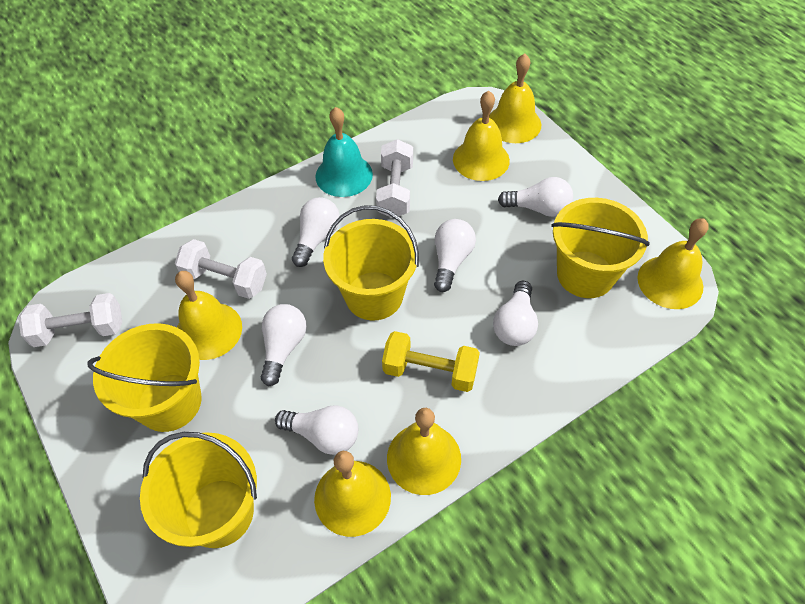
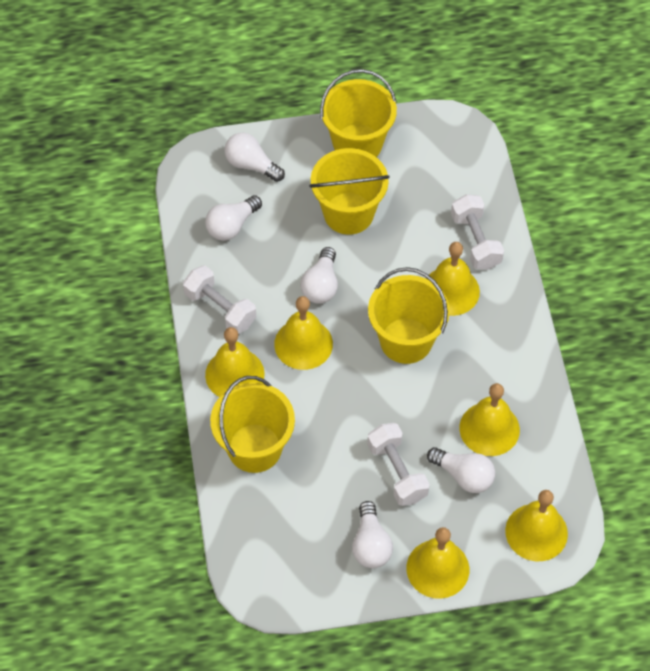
turquoise bell: [315,107,373,197] = 1 -> none = 0
white light bulb: [261,304,307,386] [275,405,358,455] [292,197,340,267] [434,219,476,292] [493,281,538,346] [498,177,573,217] = 6 -> [205,195,262,241] [224,133,285,182] [300,247,338,304] [352,501,393,568] [427,447,495,493] = 5
yellow dumbbell: [382,331,480,392] = 1 -> none = 0

